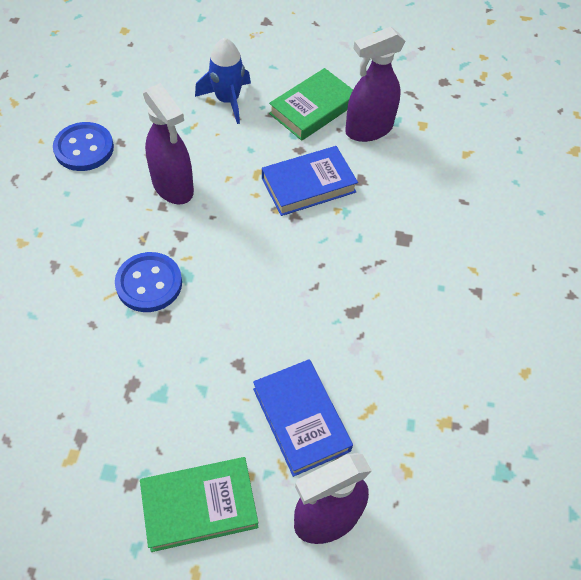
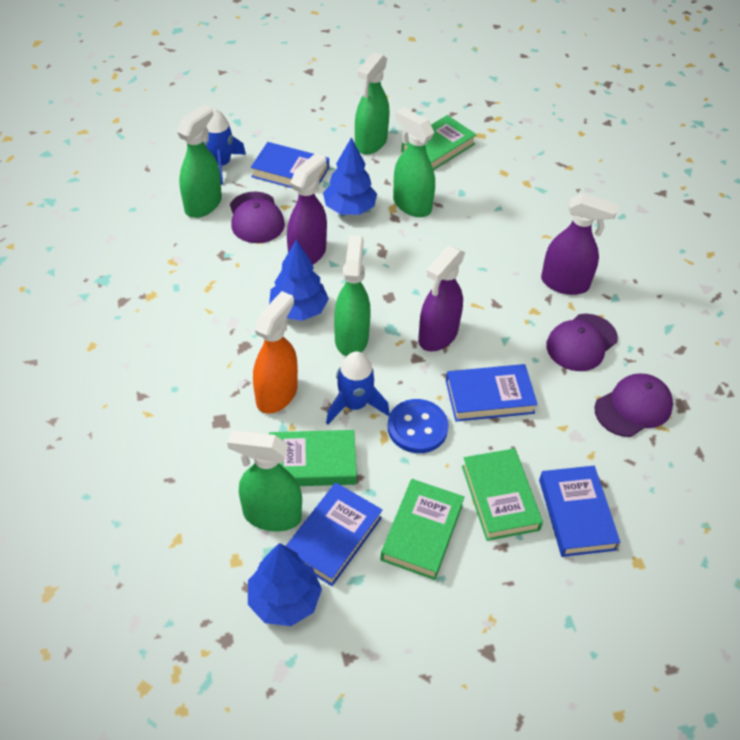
blue book: [253,359,353,477] [262,146,358,216] = 2 -> [251,142,329,188] [286,483,382,586] [446,364,538,422] [539,466,620,557] = 4
blue button: [53,122,114,171] [115,252,182,312] = 2 -> [388,399,449,453] = 1
blue rocket: [195,37,251,124] = 1 -> [203,109,246,185] [326,351,390,424] = 2
blue tree: none = 0 -> [248,543,322,626] [269,240,329,321] [323,137,377,215] = 3
green book: [140,457,259,552] [269,68,353,141] = 2 -> [269,430,357,486] [380,479,464,580] [401,115,477,170] [462,448,543,541] = 4
green spray bottle: none = 0 -> [177,104,222,218] [227,430,302,531] [334,235,370,356] [355,52,389,154] [393,107,435,217] = 5
orange spray bottle: none = 0 -> [253,291,298,414] = 1
purple cap: none = 0 -> [230,192,285,243] [546,314,618,371] [594,373,673,437] = 3

